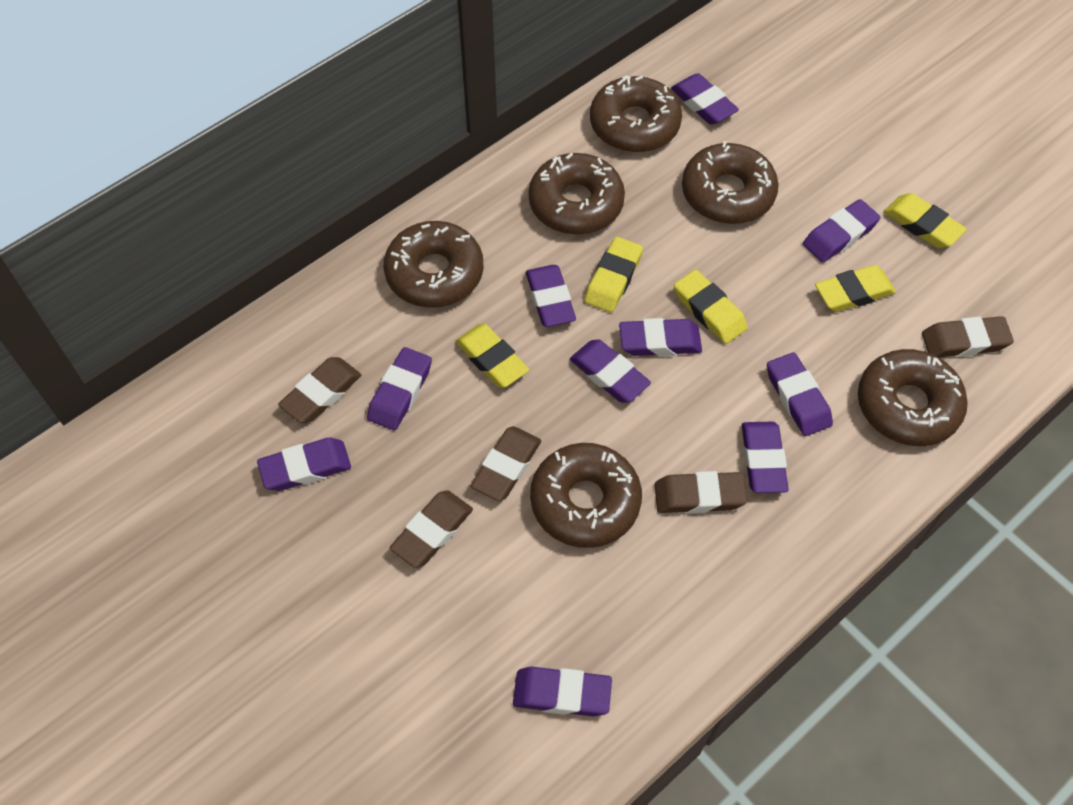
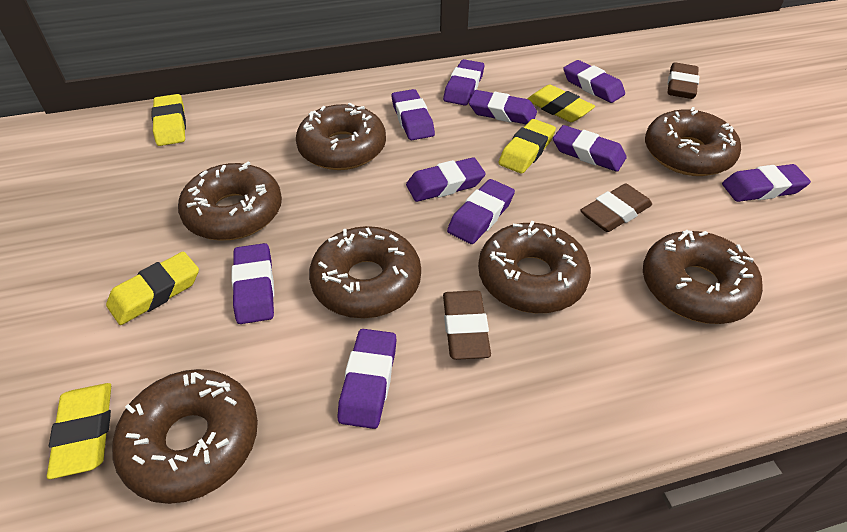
brown donut: [384,221,484,308] [529,153,625,235] [530,443,642,548] [590,76,682,152] [682,141,779,224] [858,349,968,446] = 6 -> [112,369,258,504] [178,161,282,241] [296,103,386,170] [309,226,421,318] [478,221,591,313] [643,229,763,324] [645,107,741,176] = 7
brown eraser: [278,357,361,423] [390,490,473,568] [471,426,541,501] [655,471,747,514] [922,316,1014,357] = 5 -> [443,290,491,360] [580,184,652,232] [667,63,699,99] = 3

